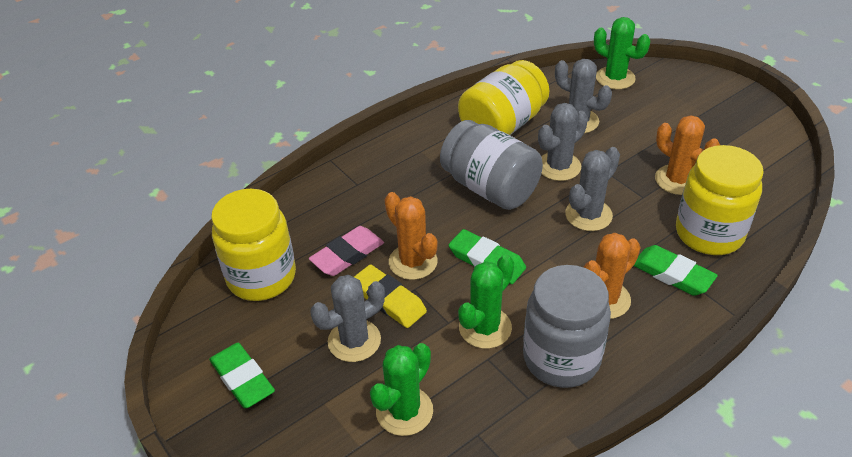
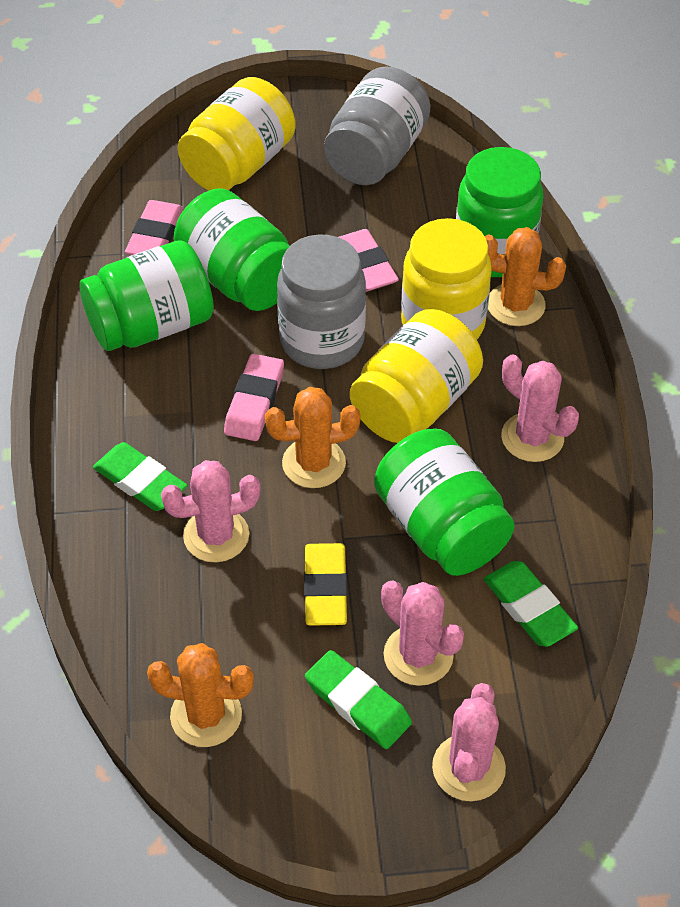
green cactus: [370,343,433,436] [458,255,514,349] [594,17,650,89] = 3 -> none = 0
green jar: none = 0 -> [79,240,214,351] [173,188,290,311] [374,428,514,576] [456,147,543,277] = 4
grey cactus: [310,275,385,362] [538,103,588,181] [555,59,612,133] [565,147,620,231] = 4 -> none = 0
pink cactus: none = 0 -> [161,460,261,562] [381,581,464,686] [432,683,506,801] [501,354,579,462] = 4
pink eraser: [309,226,384,276] = 1 -> [125,200,184,255] [224,354,284,441] [339,229,399,292] = 3

